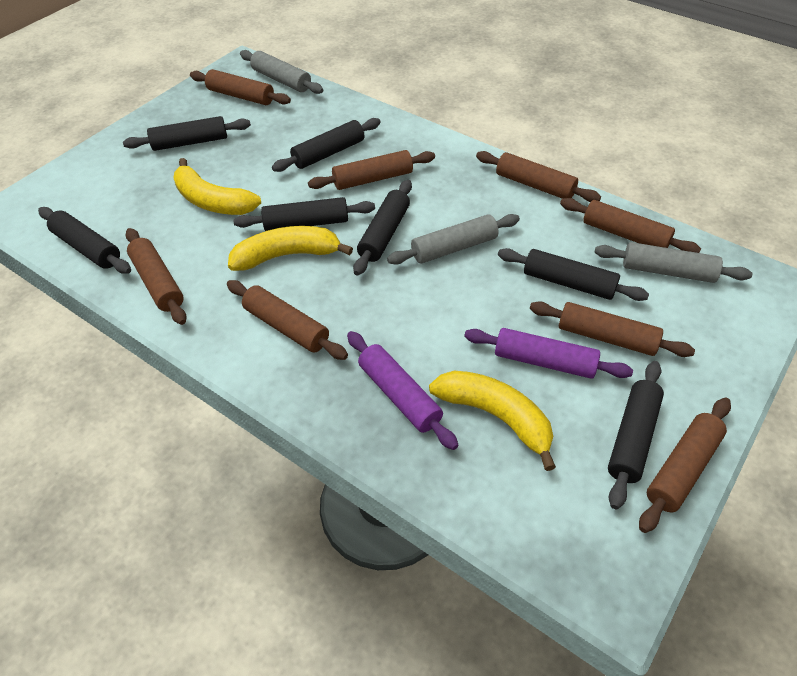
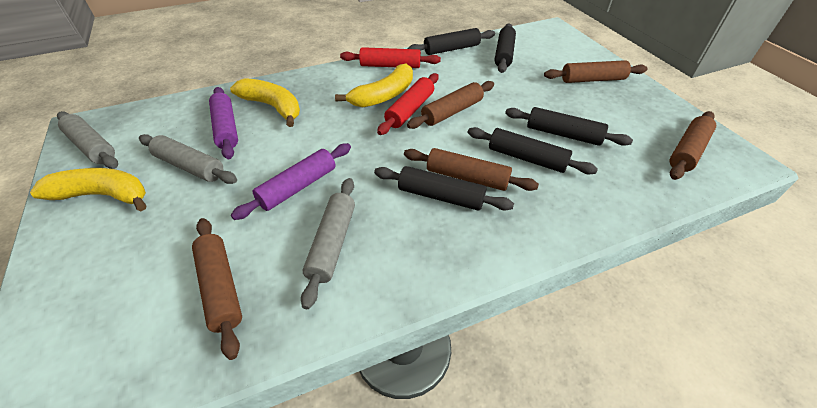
black rolling pin: [38,207,131,274] [123,116,251,151] [233,197,375,231] [272,118,381,172] [353,180,412,275] [498,248,649,301] [608,361,664,509] = 7 -> [374,166,514,211] [408,28,495,55] [468,127,598,175] [495,24,516,73] [505,107,633,146] = 5
brown rolling pin: [125,228,187,325] [190,69,291,105] [227,280,348,360] [308,150,435,190] [476,151,601,202] [530,301,695,357] [560,198,701,253] [639,397,731,533] = 8 -> [192,218,242,360] [404,148,539,191] [407,81,494,129] [544,60,648,83] [670,111,716,180] = 5
red rolling pin: none = 0 -> [340,47,441,68] [377,73,439,135] = 2

